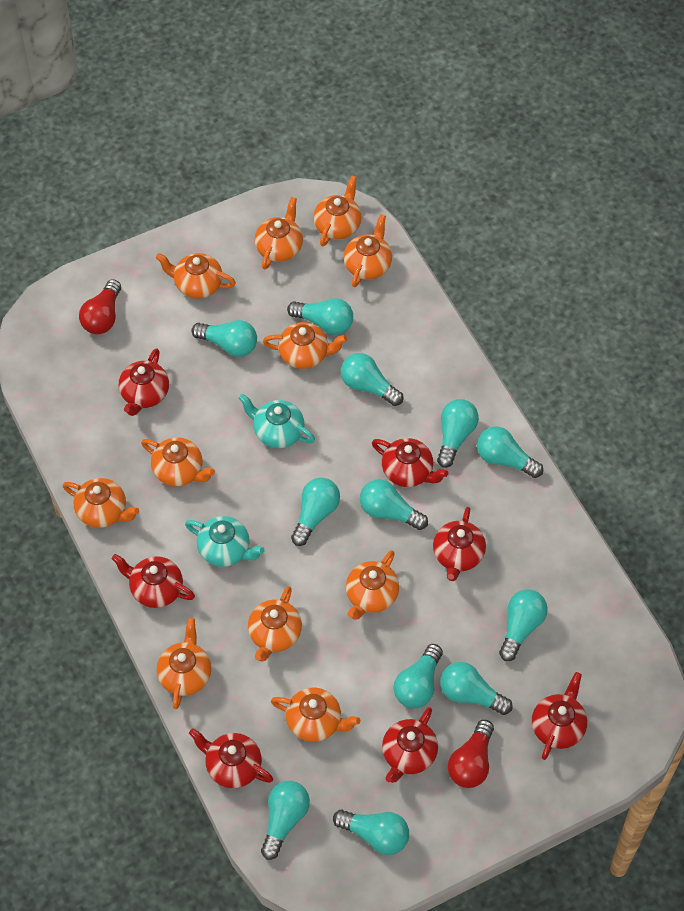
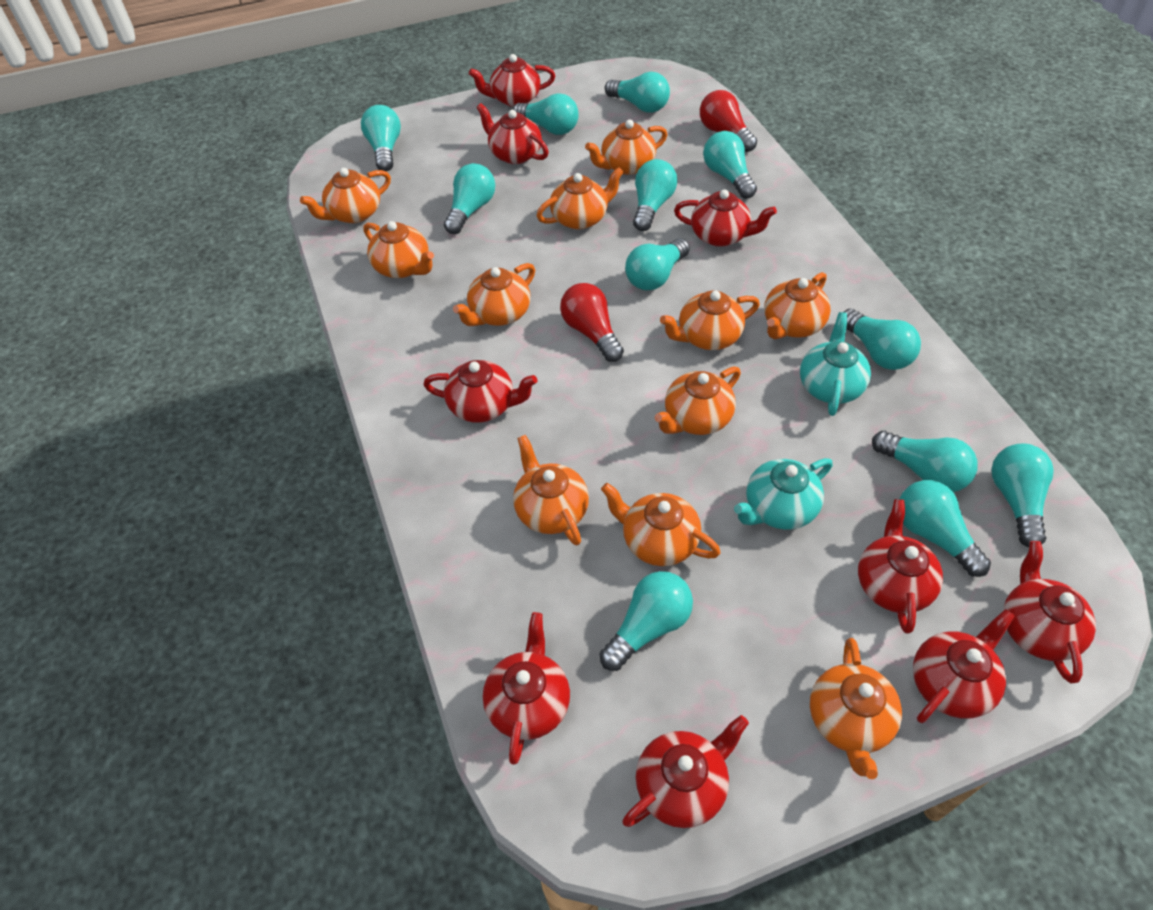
red teapot: [112,554,195,608] [119,348,169,416] [189,729,273,788] [372,438,448,487] [382,707,438,783] [433,507,486,581] [532,672,587,760] = 7 -> [423,360,538,423] [469,54,555,107] [476,103,549,164] [483,612,570,765] [622,715,749,828] [674,189,777,247] [858,499,943,634] [913,609,1015,723] [1003,541,1096,683] = 9

